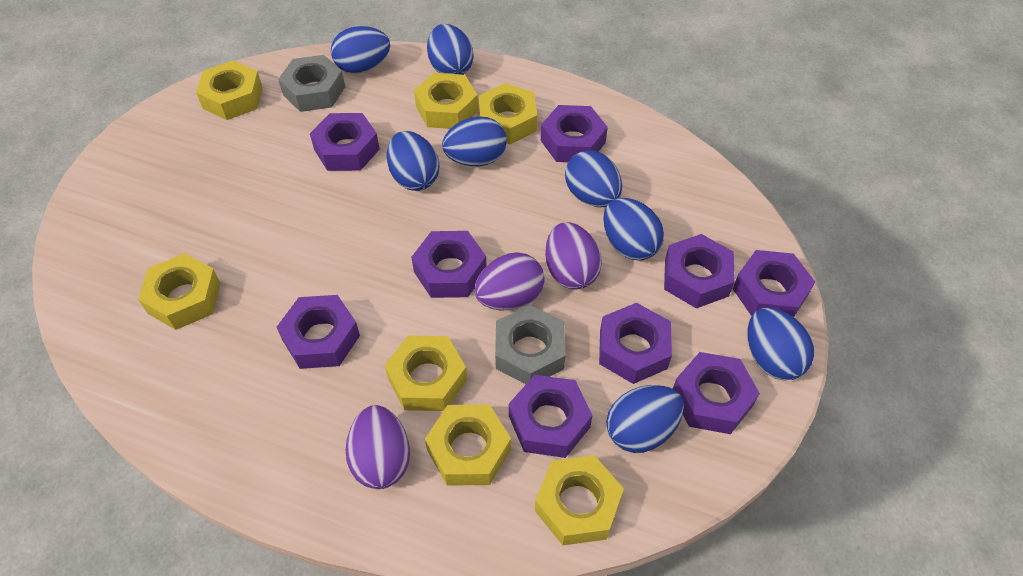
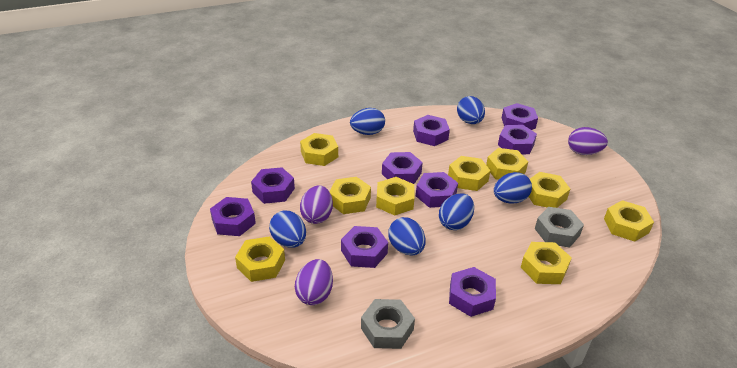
blue egg: [331,26,390,74] [387,131,439,191] [427,24,473,75] [442,116,507,166] [565,150,622,207] [603,198,664,260] [607,385,684,453] [747,307,814,380] = 8 -> [269,211,306,248] [350,108,385,135] [388,217,425,255] [439,193,474,230] [457,96,485,124] [494,172,532,203] = 6
yellow nut: [138,253,221,330] [196,60,263,120] [384,335,467,411] [414,73,478,129] [425,405,511,486] [478,83,537,145] [535,455,624,545] = 7 -> [235,236,285,282] [300,133,338,166] [329,177,371,214] [376,177,415,216] [448,156,490,191] [486,148,528,180] [520,242,572,284] [528,172,570,208] [604,200,654,242] = 9

